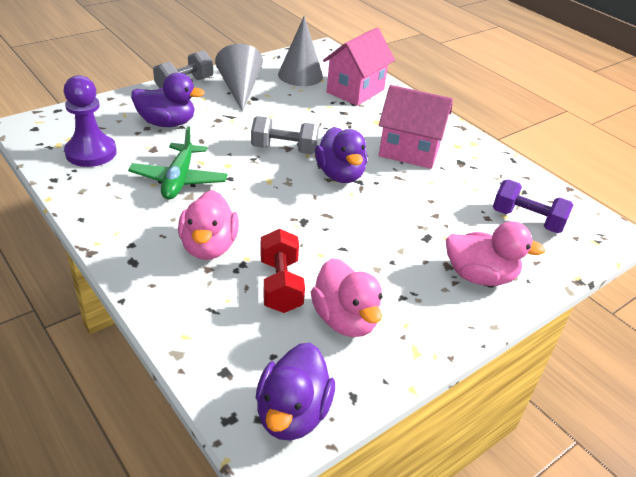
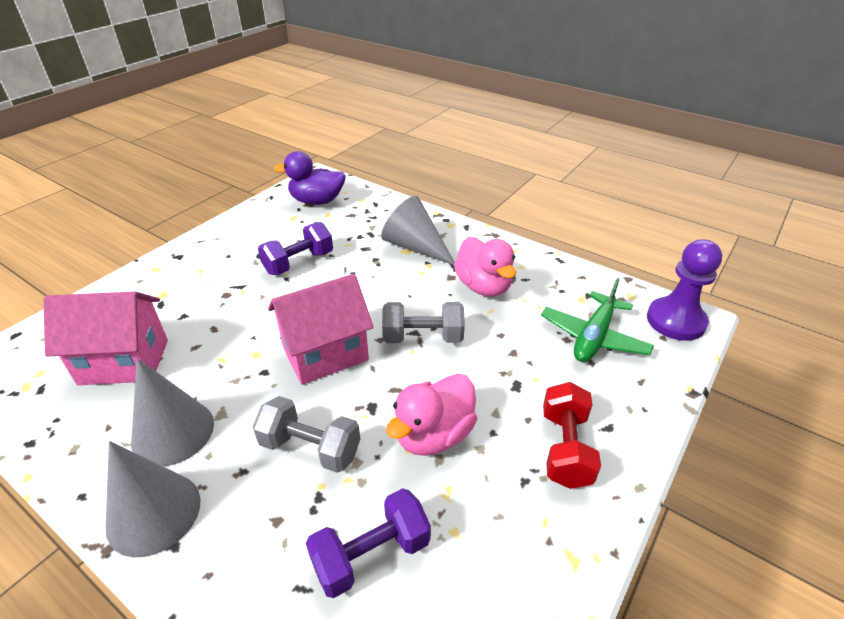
grey cone: [215,44,263,112] [278,16,323,86] = 2 -> [106,441,200,557] [131,358,214,466] [381,196,455,265] = 3
pink duck: [178,190,239,260] [311,258,382,337] [446,221,545,286] = 3 -> [386,374,477,456] [454,237,516,297] = 2
purple duck: [131,73,205,127] [256,343,335,441] [315,127,367,183] = 3 -> [274,151,346,205] = 1
purple dumbbell: [493,179,573,233] = 1 -> [258,222,333,275] [306,488,431,598] = 2

